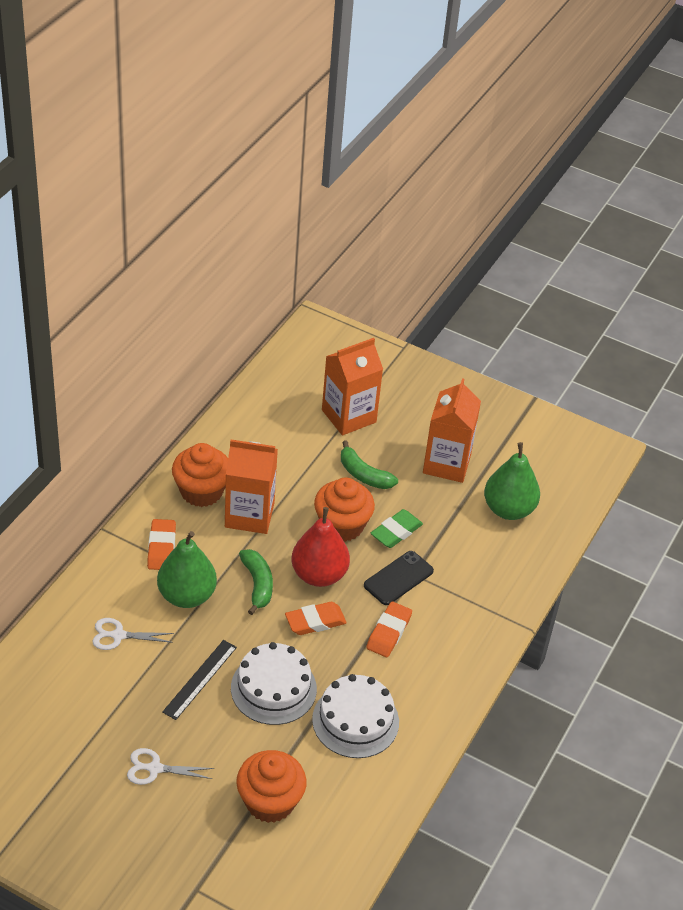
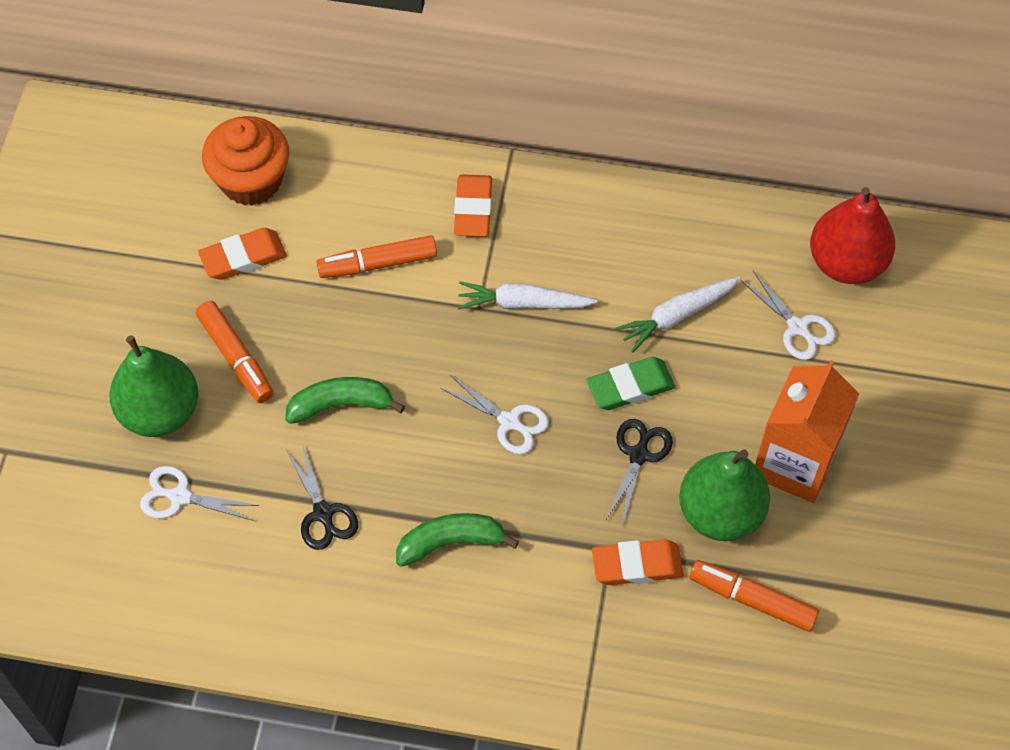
black phone: [364,551,434,605] = 1 -> none = 0
black ruler: [162,640,237,720] = 1 -> none = 0
black scissors: none = 0 -> [286,443,358,550] [606,419,673,524] = 2
orange carton: [225,440,278,534] [322,338,383,435] [423,378,481,483] = 3 -> [755,360,859,503] = 1
orange cupcake: [172,443,228,507] [236,750,306,823] [314,477,375,542] = 3 -> [202,116,289,206] = 1
orange marker: none = 0 -> [196,301,274,403] [316,235,437,278] [690,560,819,632] = 3
white cake: [231,642,317,725] [312,674,399,758] = 2 -> none = 0
white carrot: none = 0 -> [458,281,597,309] [615,277,740,352] = 2
white scissors: [92,618,174,650] [127,748,214,785] = 2 -> [140,466,259,521] [441,375,549,454] [741,271,836,360] = 3

